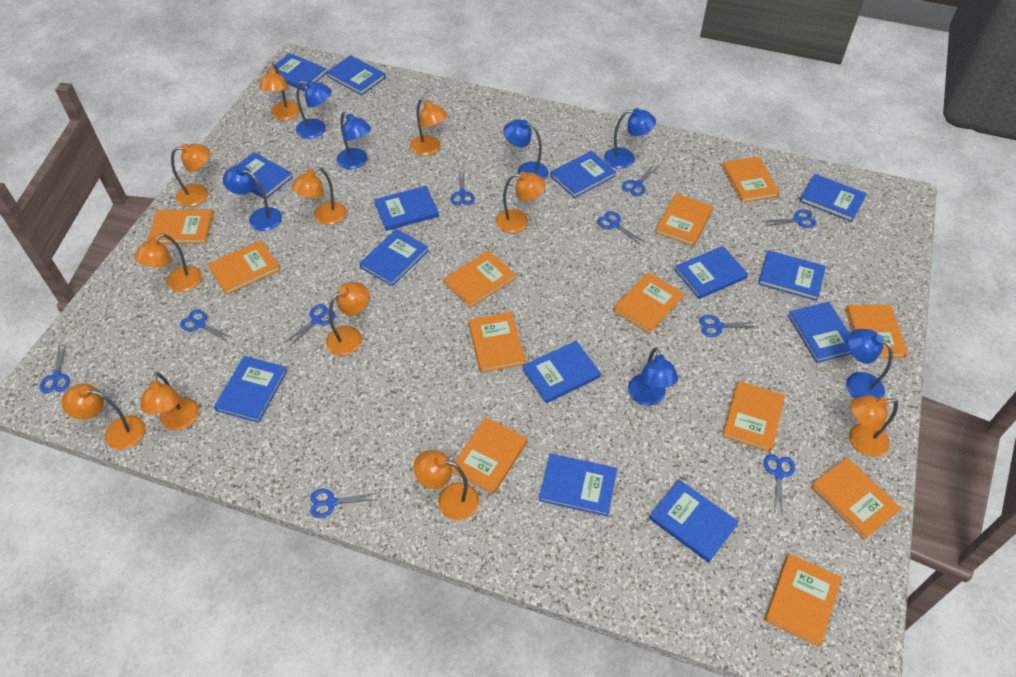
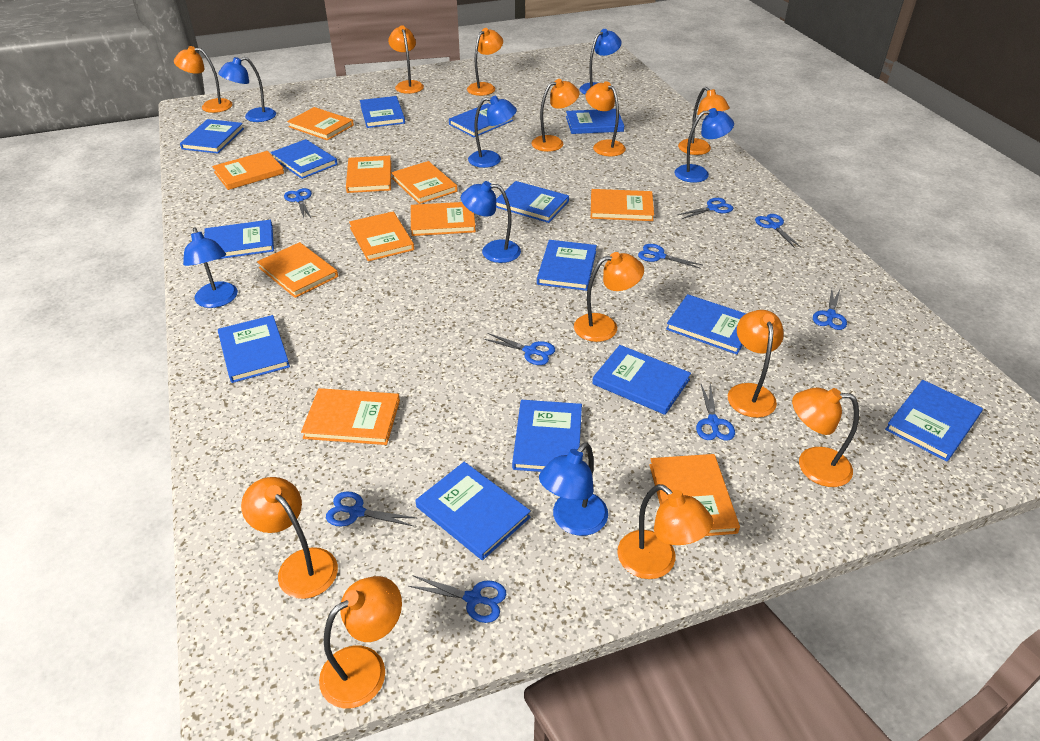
blue scissors: [40,344,70,393] [180,309,233,342] [284,304,336,347] [310,489,377,518] [450,170,475,205] [597,211,645,245] [622,166,658,196] [699,315,759,337] [764,454,795,515] [765,209,816,228] = 10 -> [284,188,312,218] [326,491,416,526] [408,575,506,623] [484,333,555,365] [638,244,702,269] [677,198,733,219] [696,384,735,441] [755,214,801,248] [813,289,847,330] = 9
orange book: [148,209,214,244] [208,240,280,295] [443,250,516,308] [452,417,528,494] [468,312,526,373] [613,272,684,334] [655,193,713,247] [722,156,780,203] [722,381,785,452] [764,554,842,647] [810,457,901,540] [845,305,908,358] = 12 -> [212,151,284,190] [257,242,338,298] [287,107,354,140] [301,388,400,445] [346,156,391,193] [349,211,414,261] [391,161,458,204] [411,202,476,236] [591,189,654,221] [650,454,740,536] = 10
orange lamp: [61,384,145,449] [134,234,202,292] [140,372,199,430] [171,143,210,207] [259,64,300,120] [292,167,347,225] [326,282,369,355] [410,98,448,156] [413,450,479,520] [495,172,545,233] [849,395,898,457] = 11 -> [174,46,232,113] [241,477,338,599] [319,576,402,708] [388,25,424,94] [467,28,503,96] [532,79,580,152] [574,252,644,342] [585,81,626,156] [617,484,713,579] [678,87,730,155] [728,310,784,418] [792,388,859,487] = 12

